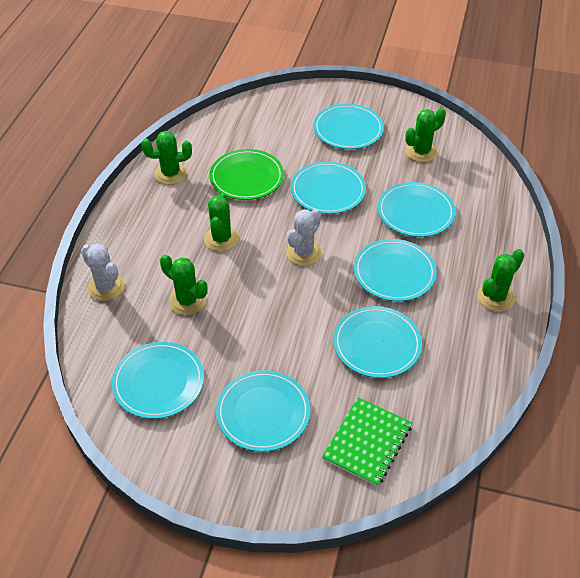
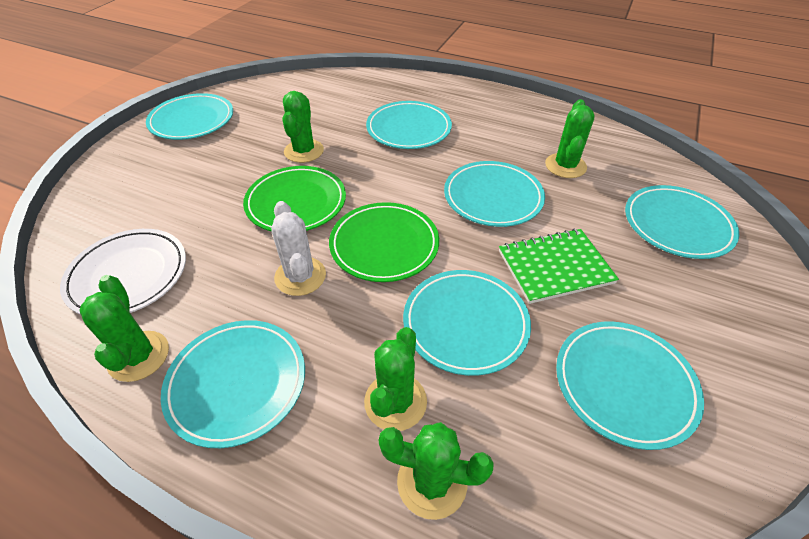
green plate: [209,149,284,200] = 1 -> [243,166,346,231] [329,202,439,282] = 2
white cactus: [81,244,124,301] [286,209,322,266] = 2 -> [271,201,326,296] = 1
white plate: none = 0 -> [60,229,186,315] = 1

